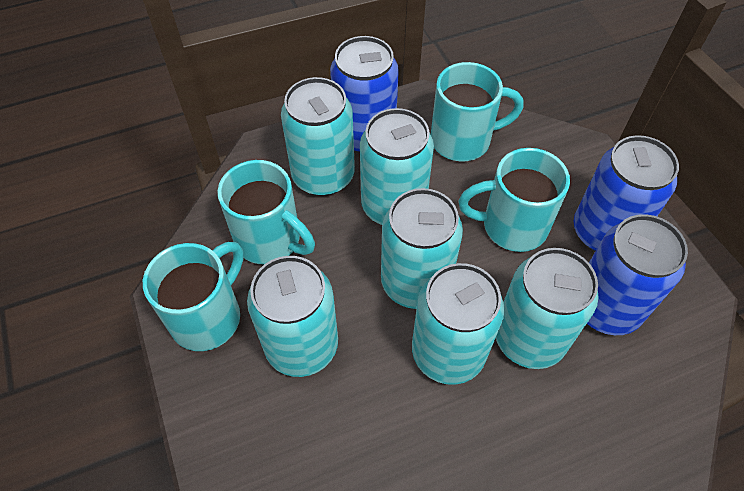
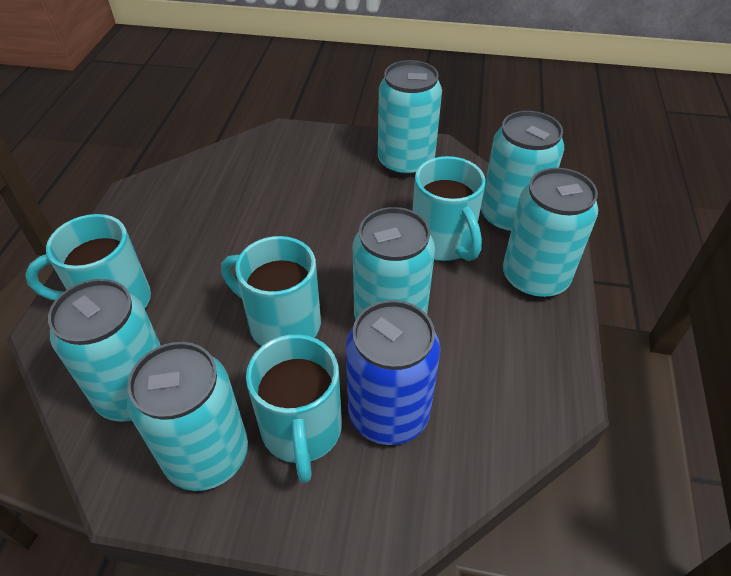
blue can: [330,36,399,153] [574,135,679,252] [587,214,688,335] = 3 -> [346,300,441,445] = 1

